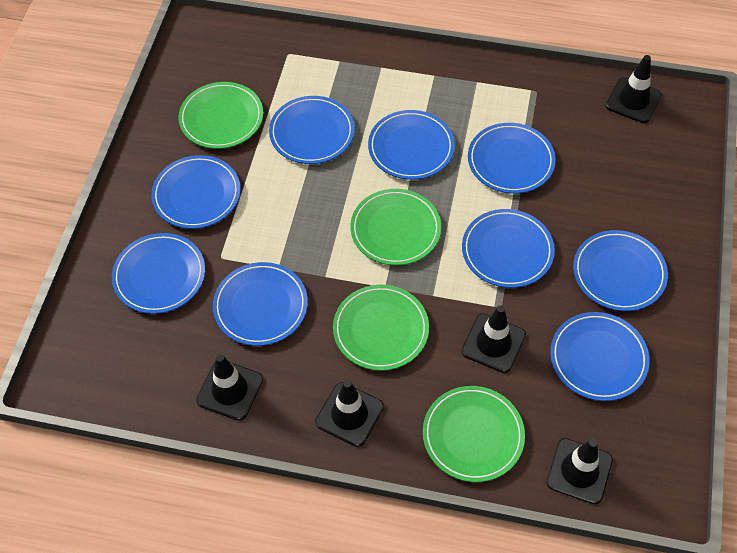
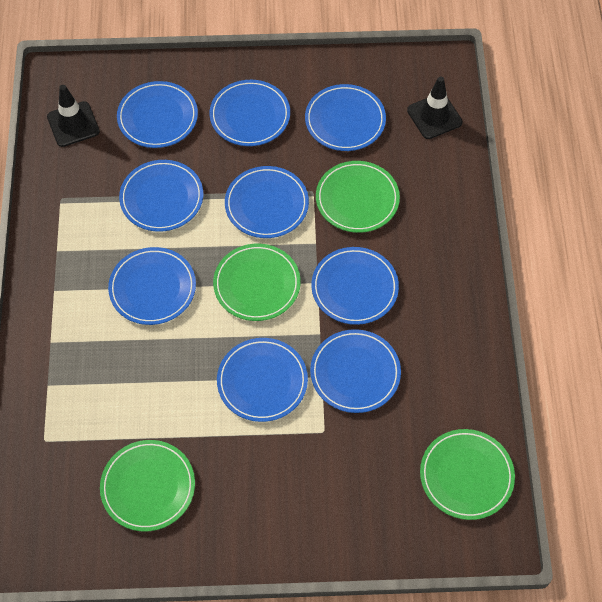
black traffic cone: [196,354,263,421] [315,380,384,447] [461,305,526,373] [547,438,613,504] [606,55,662,123] = 5 -> [47,85,100,147] [407,77,463,139] = 2

